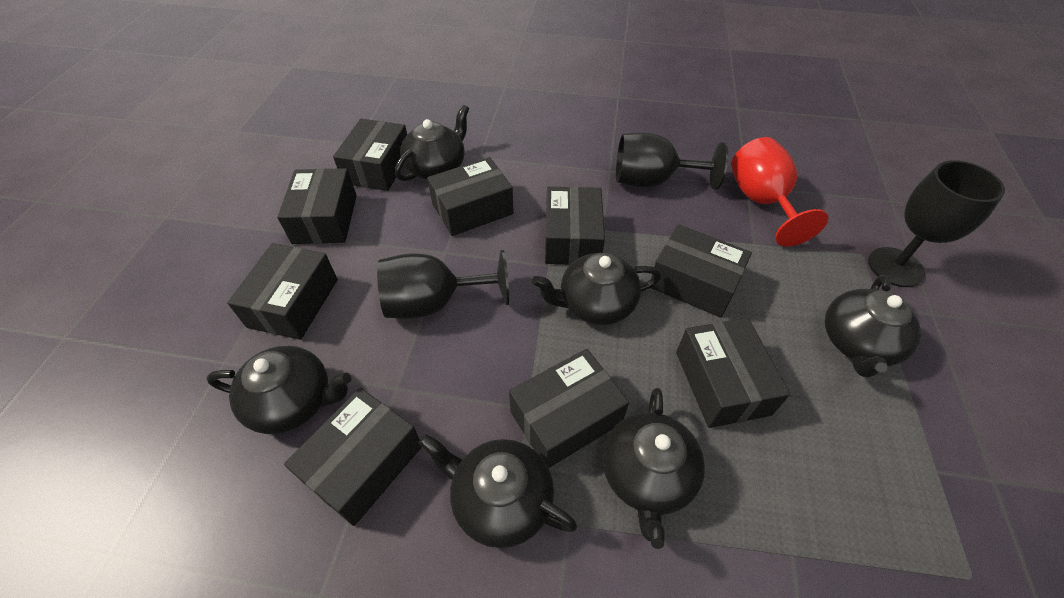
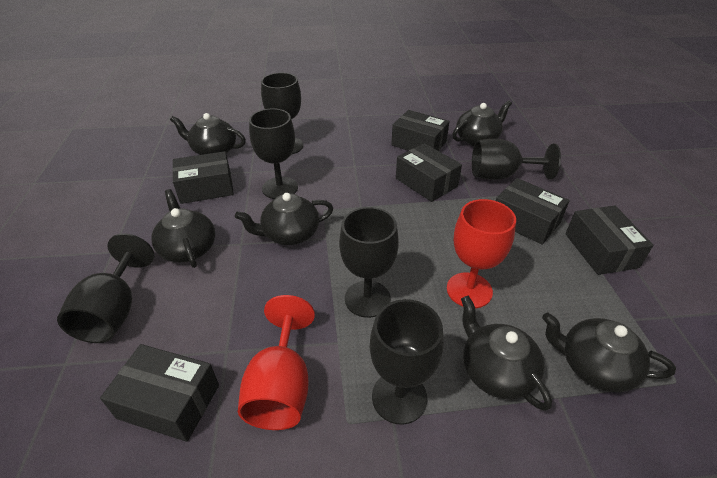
black box: [227,243,338,340] [277,168,357,244] [284,388,422,526] [333,119,407,191] [427,157,514,236] [509,349,629,468] [545,187,605,265] [651,224,752,318] [676,318,790,428] = 9 -> [100,344,219,442] [172,151,234,204] [391,110,450,151] [396,143,462,202] [496,178,570,245] [565,206,654,275] = 6
black goblet: [377,250,509,319] [616,132,728,190] [868,160,1005,287] = 3 -> [57,234,154,343] [249,108,298,199] [261,73,303,155] [339,207,399,318] [370,299,443,425] [472,139,561,180] = 6
red goblet: [731,137,828,247] = 1 -> [238,295,315,430] [447,199,516,308] = 2

